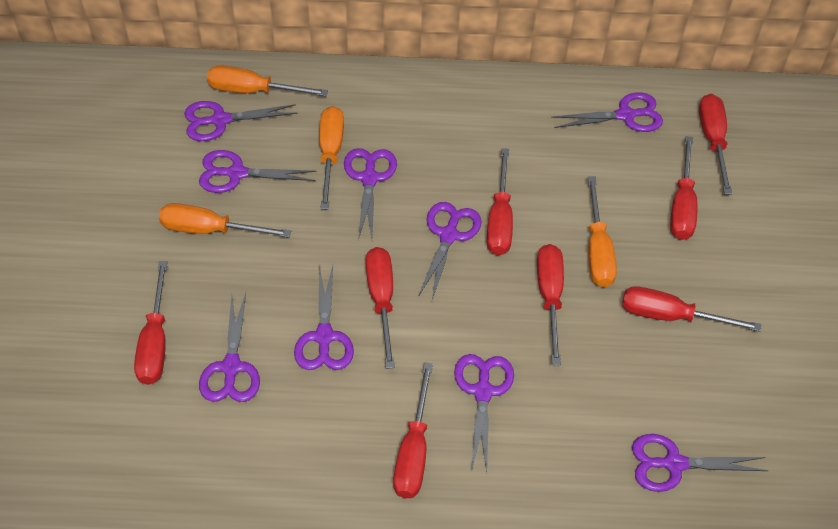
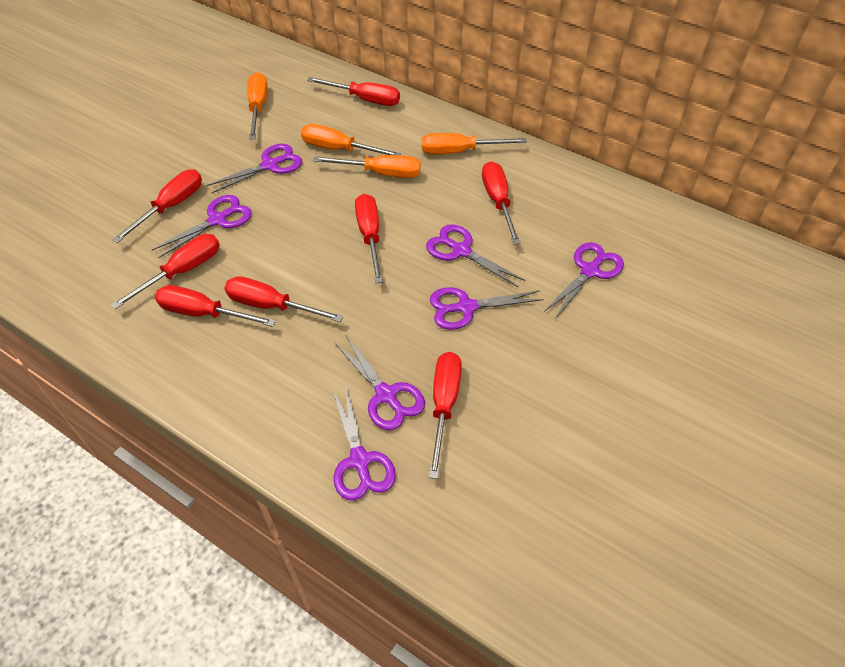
purple scissors: [184,101,298,141] [199,150,317,193] [199,292,260,402] [294,265,354,370] [344,148,397,241] [418,202,481,300] [454,354,514,472] [551,92,663,132] [632,434,768,492] = 9 -> [152,195,252,258] [206,144,302,193] [333,386,396,501] [335,336,425,430] [426,224,526,288] [430,287,544,330] [544,242,624,319] = 7

